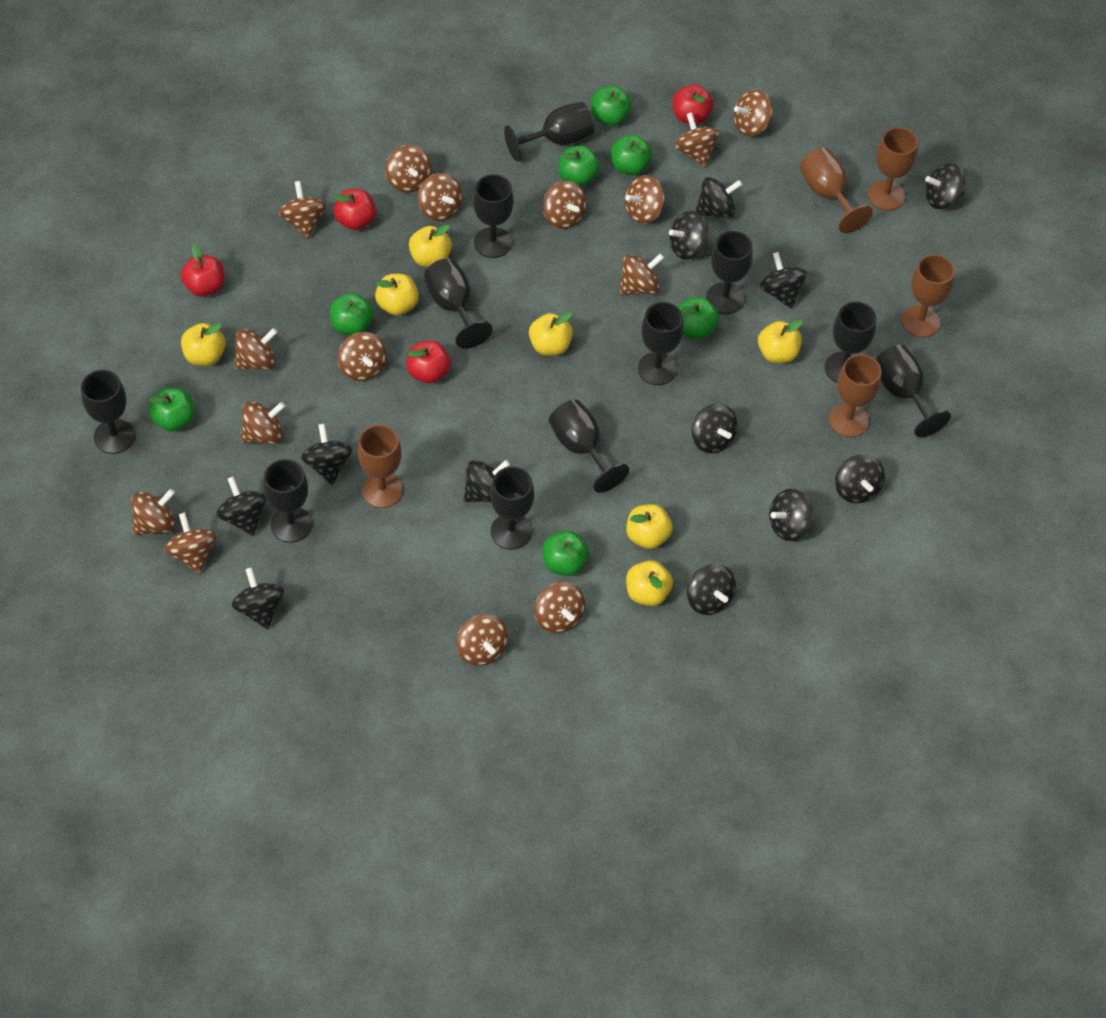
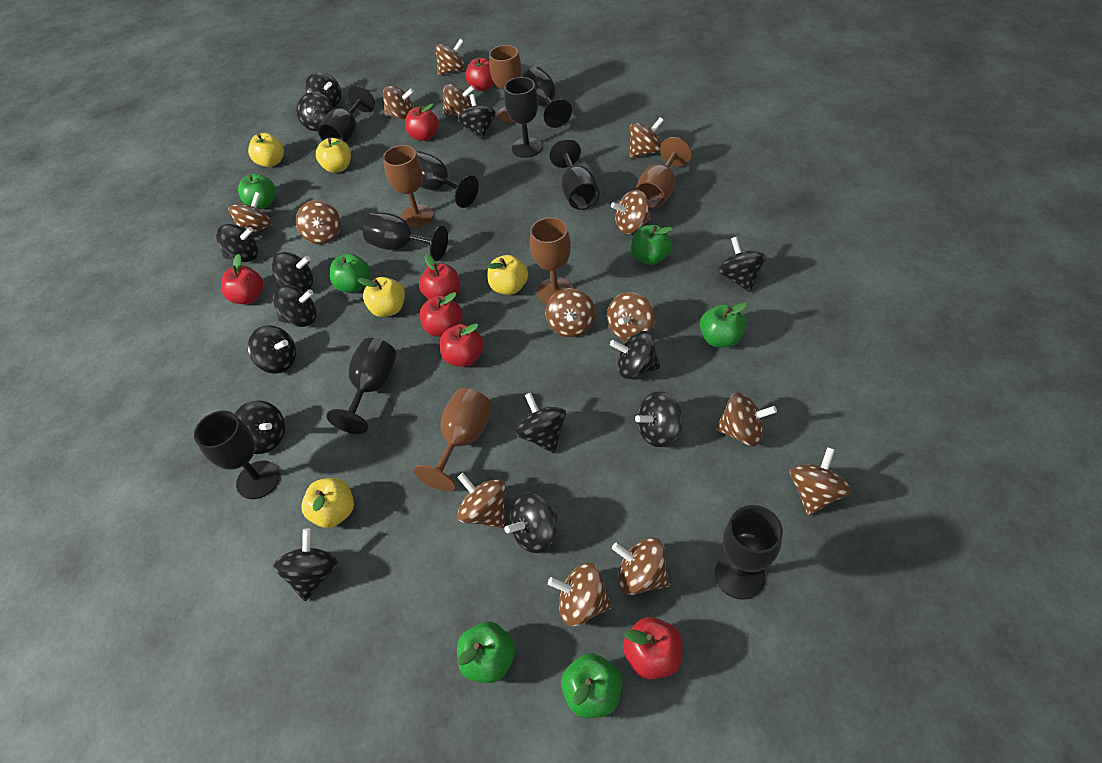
black goblet: [81,370,135,454] [263,459,312,543] [424,258,493,349] [473,174,514,258] [490,466,534,550] [504,102,594,162] [549,399,629,493] [638,302,684,385] [706,231,753,314] [825,302,876,383] [875,345,951,437] = 11 -> [194,410,280,499] [318,85,375,143] [326,338,396,434] [363,212,448,261] [416,151,479,208] [504,77,542,158] [522,67,572,128] [549,139,600,210] [715,505,783,600] = 9
black spinning top: [216,477,267,536] [232,567,284,629] [301,424,353,485] [464,460,510,502] [669,211,709,260] [687,564,736,615] [691,403,738,454] [695,177,743,219] [760,252,807,309] [769,489,814,541] [835,454,885,503] [925,163,965,210] = 12 -> [216,224,258,262] [234,400,285,454] [248,325,296,374] [272,252,313,291] [273,285,317,327] [273,529,338,601] [296,92,334,131] [305,72,341,107] [458,94,496,140] [504,493,558,553] [515,393,566,453] [610,331,661,379] [635,391,682,447] [718,237,766,292] = 14
brown spinning top: [131,489,176,535] [164,513,216,574] [234,328,278,370] [240,401,285,444] [278,181,326,238] [338,332,387,381] [385,145,432,193] [418,173,462,221] [456,614,508,666] [535,582,585,633] [543,181,587,229] [619,254,664,295] [625,175,664,224] [675,112,720,167] [734,89,772,136] = 15 -> [228,192,272,235] [296,200,341,244] [383,85,414,120] [435,39,465,76] [443,83,475,116] [457,473,506,528] [546,288,595,337] [548,563,612,626] [607,292,655,341] [611,190,651,234] [612,538,670,595] [629,117,664,158] [715,392,777,446] [790,447,851,516] = 14
green apple: [147,388,195,432] [330,293,373,335] [543,531,589,576] [558,145,600,186] [591,86,632,126] [611,135,652,175] [678,297,719,340] = 7 -> [238,174,276,209] [330,253,370,293] [457,621,515,683] [561,653,622,718] [631,225,672,265] [700,302,747,347] = 6
red apple: [181,244,224,297] [333,189,376,230] [407,341,451,384] [673,85,713,125] = 4 -> [221,254,264,304] [405,103,439,141] [419,254,460,299] [420,292,463,337] [440,323,484,367] [465,57,494,91] [623,617,683,679] = 7
yellow apple: [181,323,226,366] [375,274,419,316] [409,224,452,267] [529,312,573,356] [626,504,673,549] [626,560,673,606] [758,320,803,363] = 7 -> [248,133,284,167] [301,478,354,528] [316,138,351,173] [357,277,405,317] [487,255,528,295] = 5

